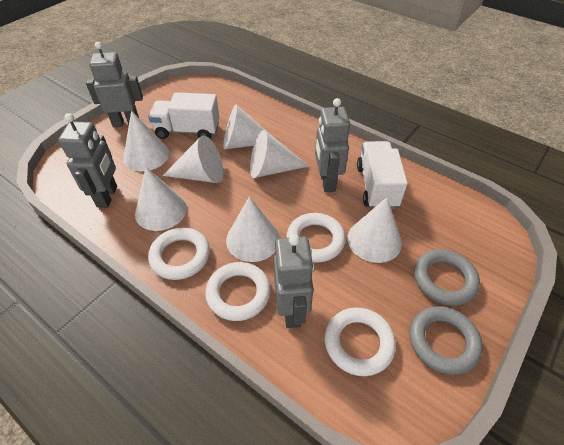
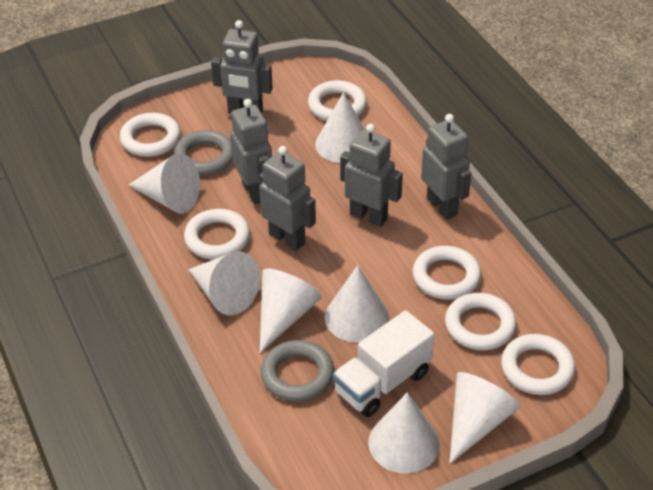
grey robot: [58,113,117,208] [86,42,143,127] [274,234,314,328] [315,98,350,192] = 4 -> [211,20,273,114] [230,99,272,204] [259,146,316,251] [340,124,403,227] [421,114,471,220] = 5
white ring: [148,227,210,280] [205,262,271,321] [286,213,346,262] [325,307,396,376] = 4 -> [120,113,181,157] [184,209,250,259] [308,80,367,121] [413,246,481,300] [445,293,516,350] [501,334,575,395] = 6
white truck: [148,92,220,139] [357,141,408,209] = 2 -> [333,310,434,417] = 1

